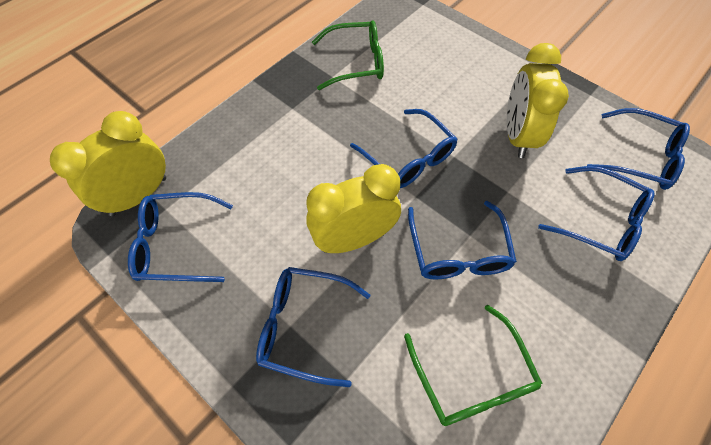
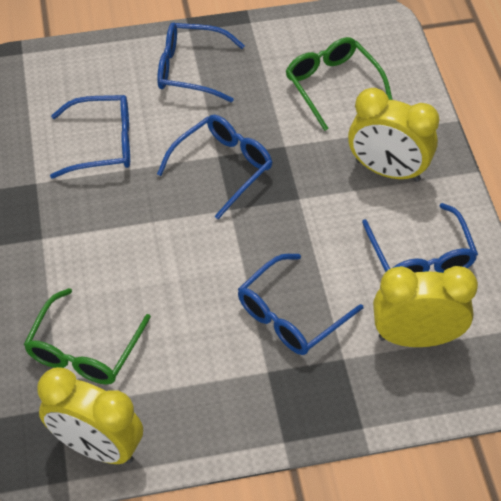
blue glasses: [128,192,233,282] [256,267,371,387] [350,109,458,188] [408,201,517,279] [538,166,654,261] [587,108,690,190] = 6 -> [50,95,130,179] [157,22,245,102] [157,115,273,219] [238,254,363,355] [362,203,478,273] = 5

